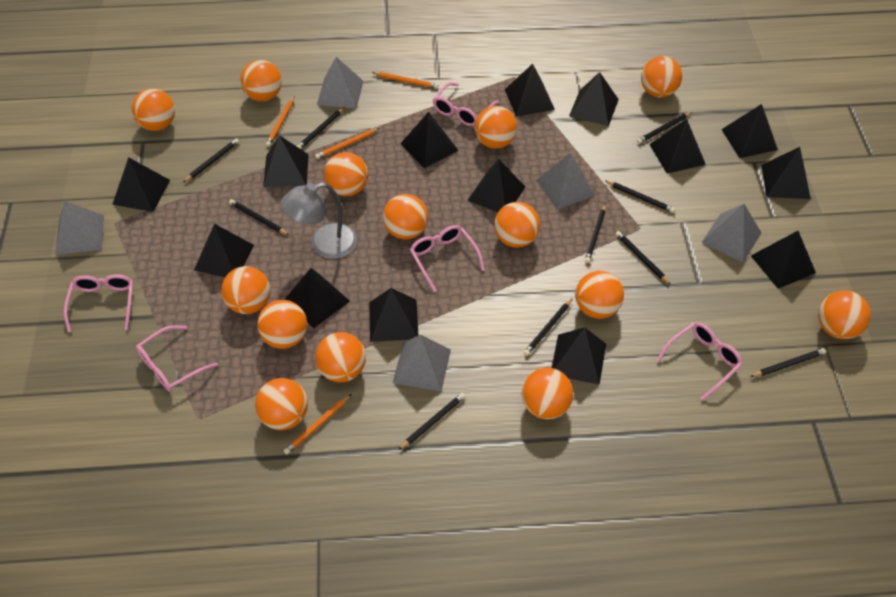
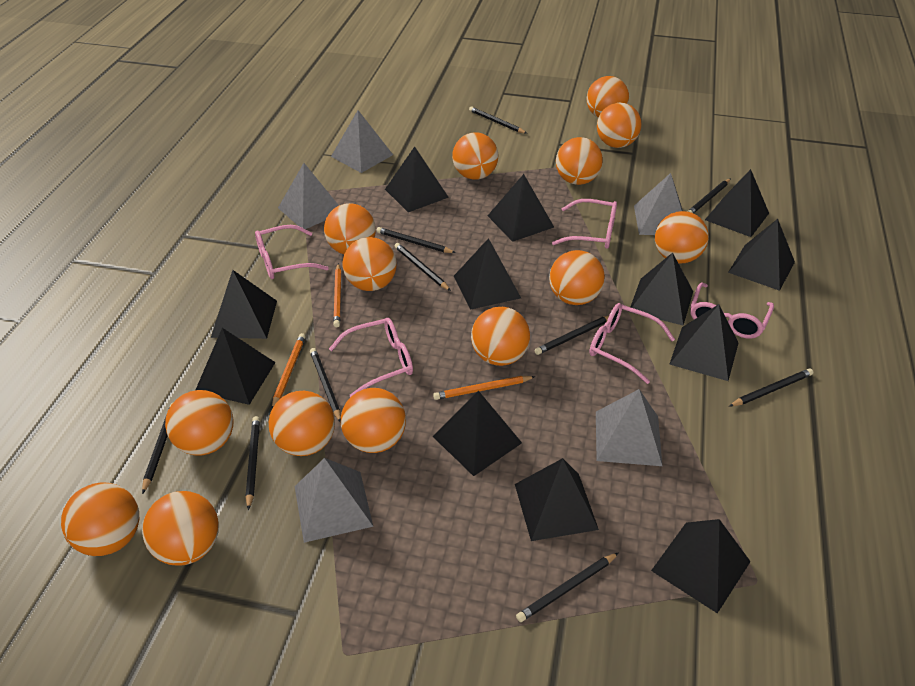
black pyramid: [112,157,170,212] [194,224,254,277] [263,135,309,187] [284,268,350,328] [369,288,418,342] [400,112,459,168] [467,159,525,212] [505,64,555,117] [552,327,606,385] [569,72,619,126] [649,119,706,174] [721,104,778,158] [751,231,816,289] [761,147,811,199] = 14 -> [196,328,276,405] [211,270,277,339] [385,146,449,212] [433,391,522,476] [454,238,521,310] [488,174,554,242] [515,458,599,541] [631,253,693,326] [651,519,751,613] [669,304,739,381] [705,169,769,237] [728,219,795,291] = 12
grey lamp: [281,182,357,259] = 1 -> none = 0
orange pencil: [266,97,294,147] [283,394,351,454] [315,128,379,159] [372,72,439,89] = 4 -> [272,333,306,408] [333,263,341,327] [433,376,536,400] = 3

